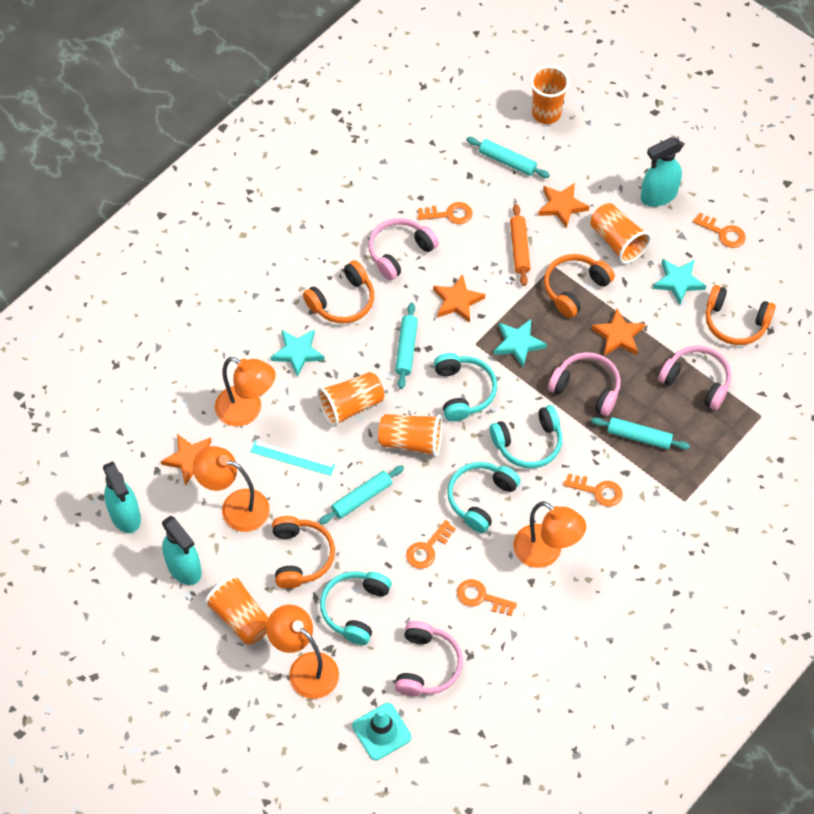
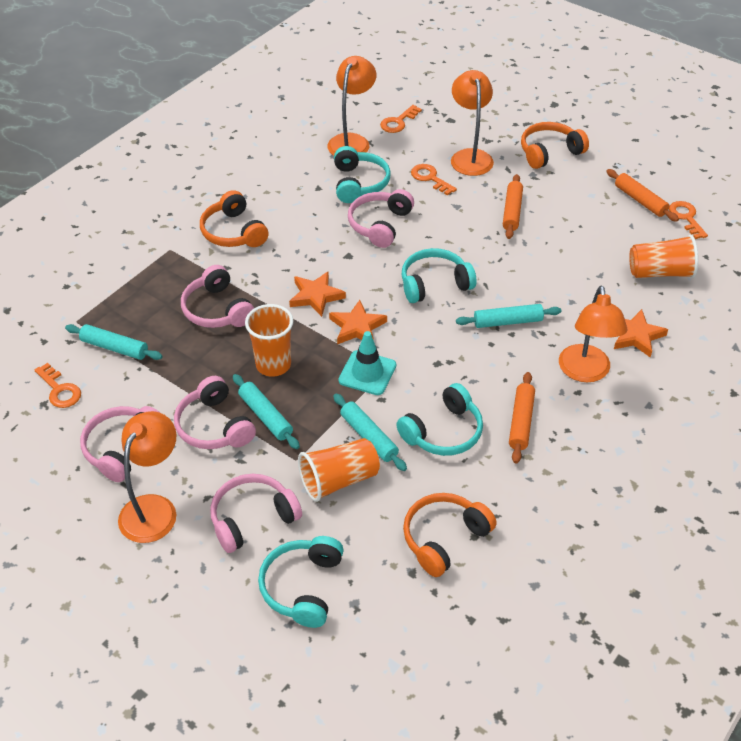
orange cup: [204,575,268,644] [317,372,384,427] [378,414,442,457] [530,65,570,124] [590,203,651,264] = 5 -> [245,304,293,377] [298,438,380,502] [629,235,698,278] = 3
orange headphones: [272,516,335,589] [303,260,374,323] [544,254,615,318] [706,285,776,345] = 4 -> [200,190,269,247] [403,493,497,577] [521,122,589,169] = 3
orange key: [406,520,456,569] [418,202,472,224] [457,579,517,616] [564,473,623,507] [693,213,746,248] = 5 -> [35,363,81,408] [380,105,422,133] [411,164,457,195] [669,201,708,239] = 4
orange rolling pin: [510,204,531,286] = 1 -> [503,174,523,239] [509,372,535,464] [606,169,679,222] = 3
orange star: [161,434,211,486] [433,274,485,323] [538,183,589,229] [591,309,645,356] = 4 -> [289,272,346,317] [329,300,387,344] [614,309,668,357] = 3
pink headphones: [368,218,439,280] [395,621,463,696] [548,352,621,416] [658,346,731,410] = 4 -> [80,406,159,482] [174,376,256,449] [181,265,254,328] [210,474,302,553] [348,189,414,248] = 5
turquoise ruler: [250,441,335,476] = 1 -> none = 0
turquoise spray bottle: [103,461,141,533] [162,515,202,585] [641,137,683,207] = 3 -> none = 0
turquoise star: [271,330,325,378] [494,319,547,367] [653,259,706,305] = 3 -> none = 0

